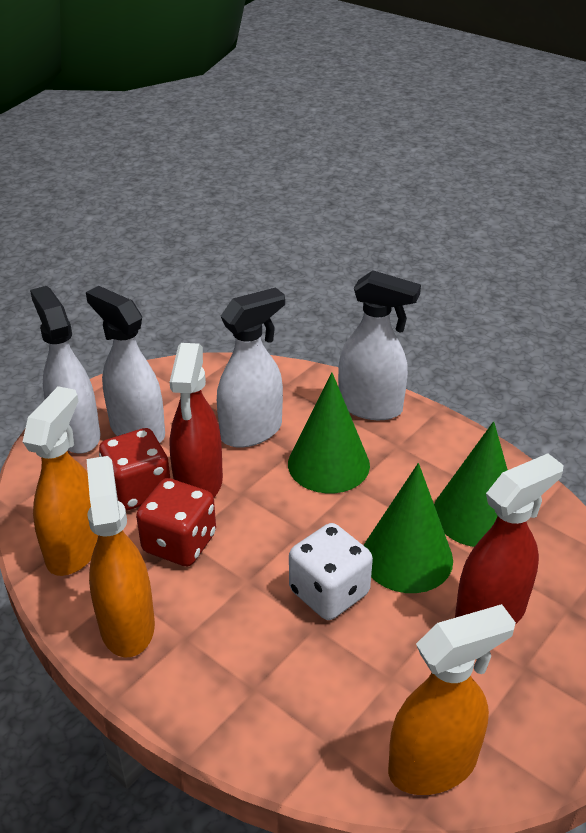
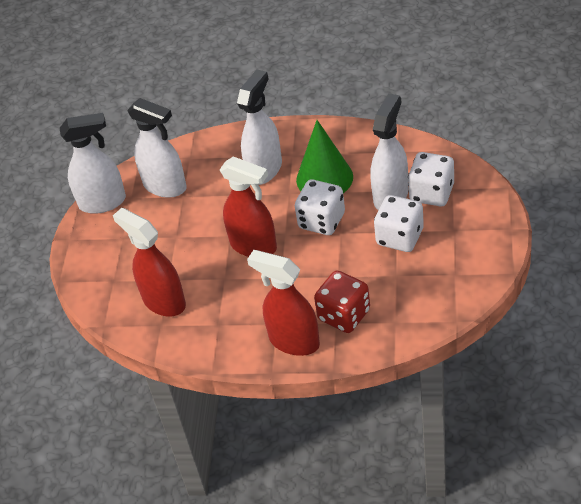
green cone: [288,372,370,493] [363,463,453,593] [434,421,508,547] = 3 -> [296,120,353,193] = 1
orange spray bottle: [23,386,98,576] [87,456,155,657] [388,604,516,795] = 3 -> none = 0
red dice: [99,428,170,510] [136,478,216,566] = 2 -> [314,270,370,333] = 1
red spray bottle: [169,343,223,497] [455,453,563,625] = 2 -> [113,208,186,317] [220,156,277,257] [247,250,320,356] = 3
white dice: [289,523,373,620] = 1 -> [295,179,345,235] [374,195,424,252] [408,152,454,206] = 3

